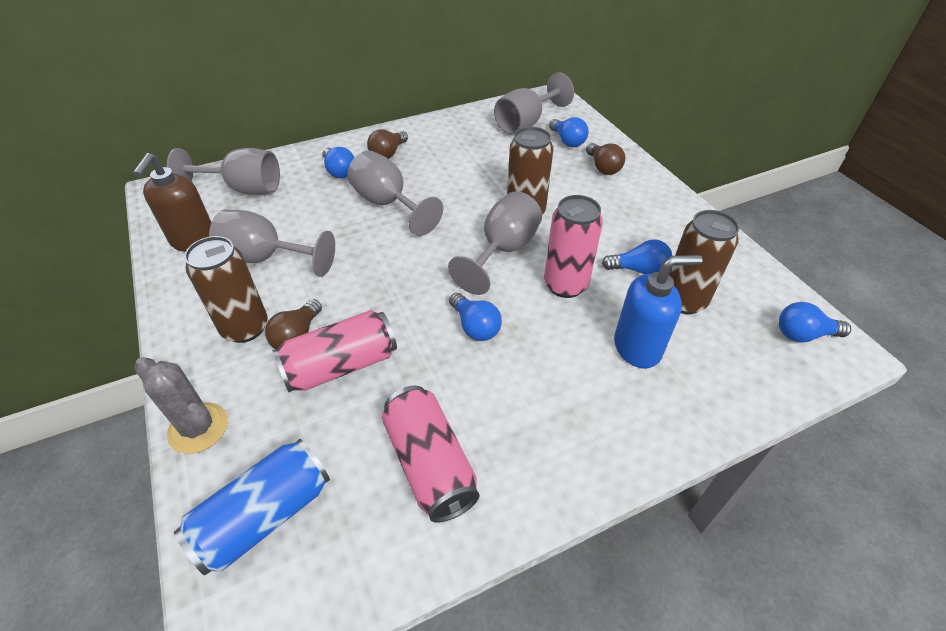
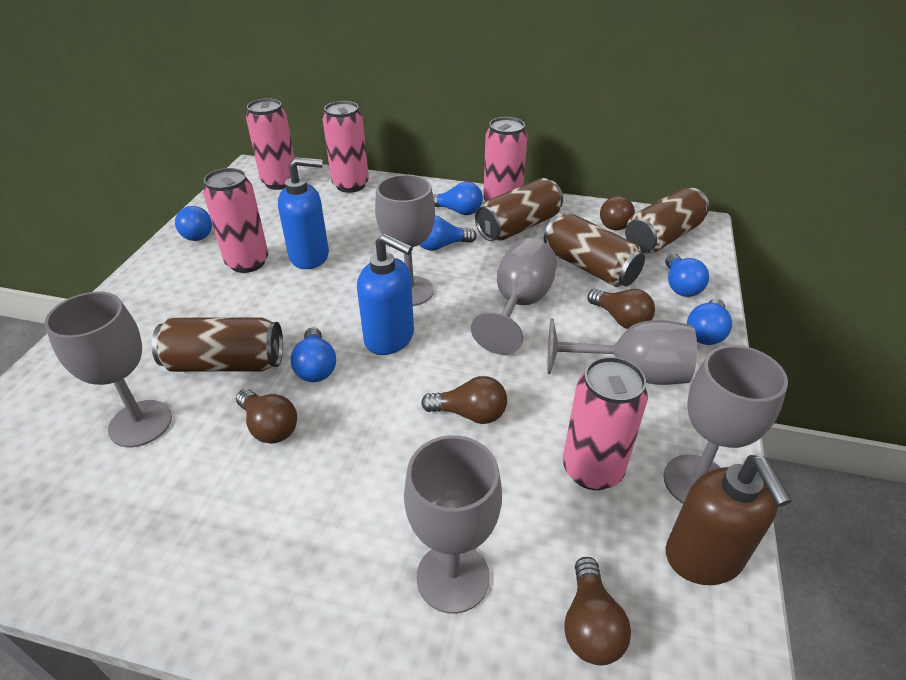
blue can: [174,439,330,575] = 1 -> none = 0
blue light bulb: [323,147,354,178] [449,293,502,341] [549,117,589,147] [602,239,672,274] [779,302,851,343] = 5 -> [175,206,212,241] [291,327,336,382] [420,215,477,251] [433,182,483,215] [665,253,709,297] [687,298,732,345] = 6
blue soap dispenser: [614,255,703,369] = 1 -> [278,157,329,269] [357,234,414,355] = 2
brown can: [184,236,268,343] [507,127,553,214] [669,210,739,314] = 3 -> [152,317,283,372] [475,178,563,241] [544,213,645,287] [625,188,709,254] = 4
brown light bulb: [265,299,322,349] [367,129,408,159] [586,143,625,175] = 3 -> [236,389,297,444] [421,376,507,424] [564,557,631,665] [588,289,655,329] [600,196,635,230] = 5
grey cactus: [134,357,228,454] = 1 -> none = 0
grey goblet: [167,148,280,195] [209,209,335,277] [347,151,443,236] [448,191,542,295] [494,72,574,134] = 5 -> [44,292,172,447] [375,174,435,306] [404,435,502,614] [471,238,557,355] [547,318,697,385] [664,345,788,504] = 6
pink can: [272,310,397,392] [382,385,480,523] [544,195,603,298] = 3 -> [203,168,268,273] [246,98,294,190] [323,101,369,193] [483,117,527,202] [563,357,648,490] = 5

